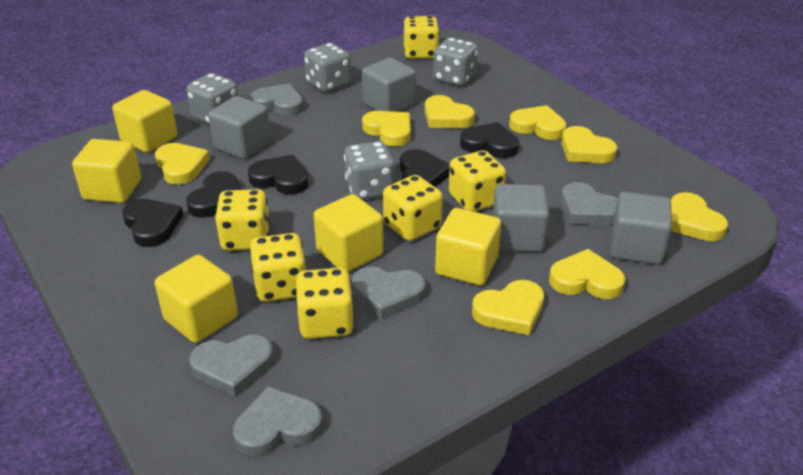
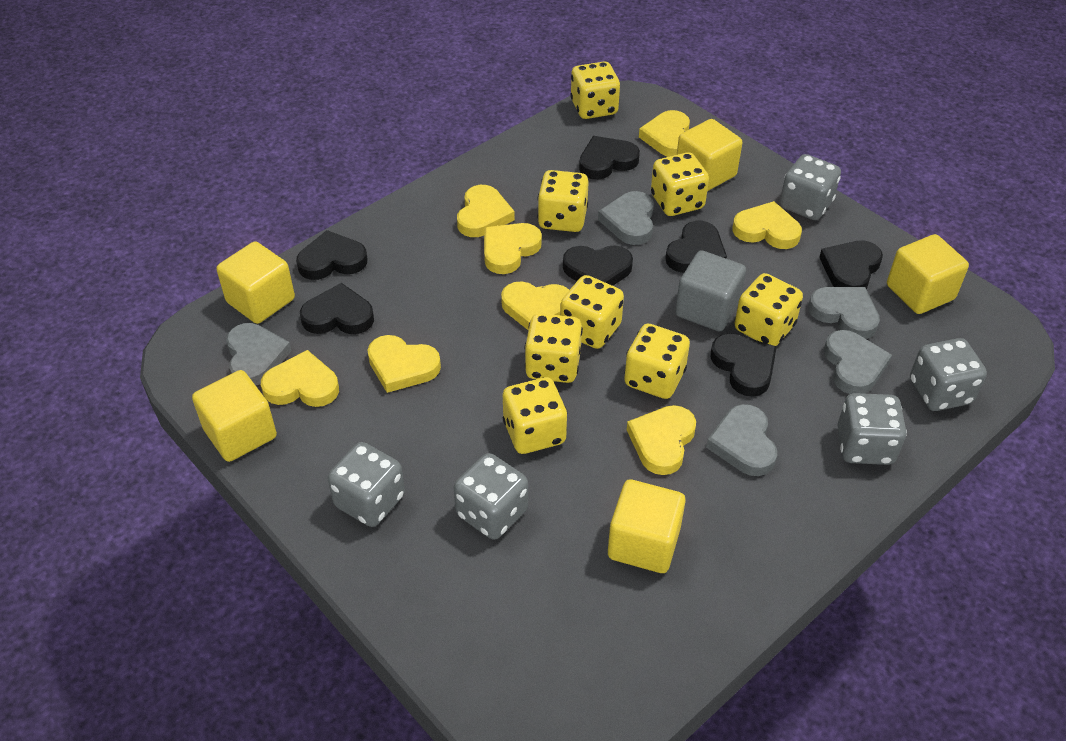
black heart: [122,199,183,247] [186,171,241,218] [248,155,308,195] [400,149,450,187] [460,122,519,158] = 5 -> [296,230,367,280] [300,283,374,334] [563,245,633,286] [579,136,640,180] [665,221,727,273] [710,334,777,397] [819,240,883,289] = 7
grey cube: [208,96,271,159] [362,58,416,112] [493,184,549,252] [610,192,672,265] = 4 -> [675,250,746,331] = 1
grey dice: [186,73,238,125] [304,43,351,92] [344,141,395,200] [433,38,478,86] = 4 -> [328,442,405,527] [454,453,528,540] [780,154,841,220] [837,393,907,465] [910,338,987,411] = 5
yellow dice: [215,189,270,251] [249,233,306,302] [296,268,354,339] [383,175,443,241] [403,16,440,59] [449,150,506,212] = 6 -> [503,377,567,454] [524,313,583,383] [537,170,589,232] [560,275,624,349] [570,62,620,119] [624,324,690,399] [651,152,709,216] [734,273,803,346] = 8

